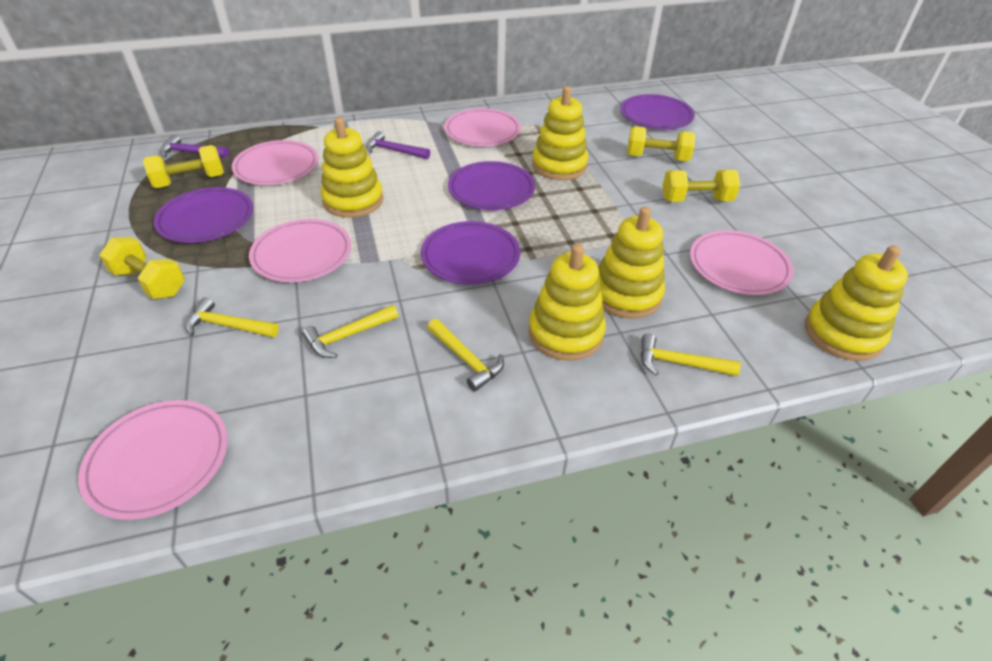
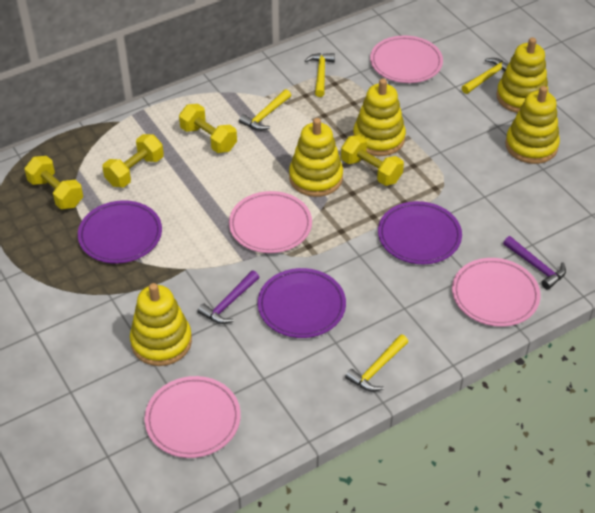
pink plate: [78,400,228,520] [232,140,319,185] [249,219,351,282] [444,108,521,146] [690,230,794,295] = 5 -> [144,376,241,458] [229,191,312,253] [370,35,443,83] [452,258,540,327] = 4
purple plate: [154,187,253,243] [421,221,520,285] [448,161,535,210] [620,94,695,129] = 4 -> [78,200,162,264] [258,268,346,338] [378,201,462,264] = 3

